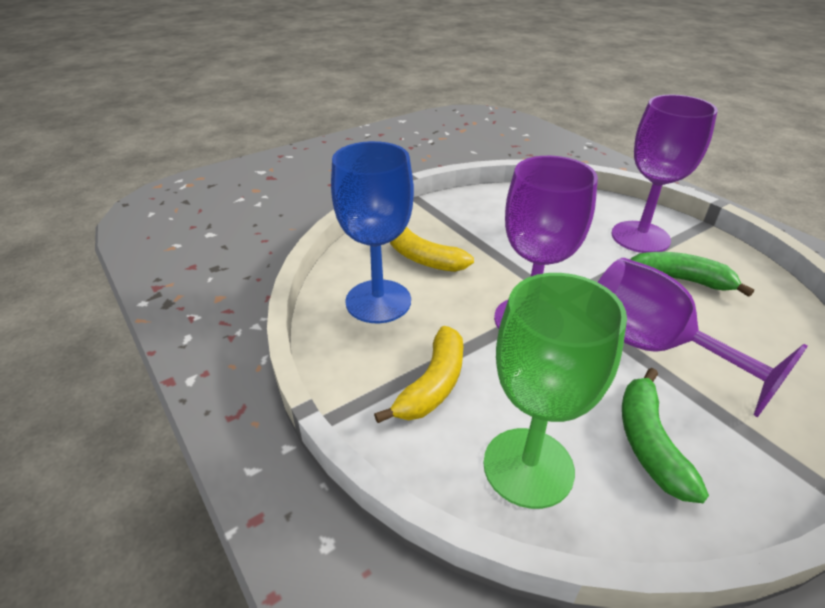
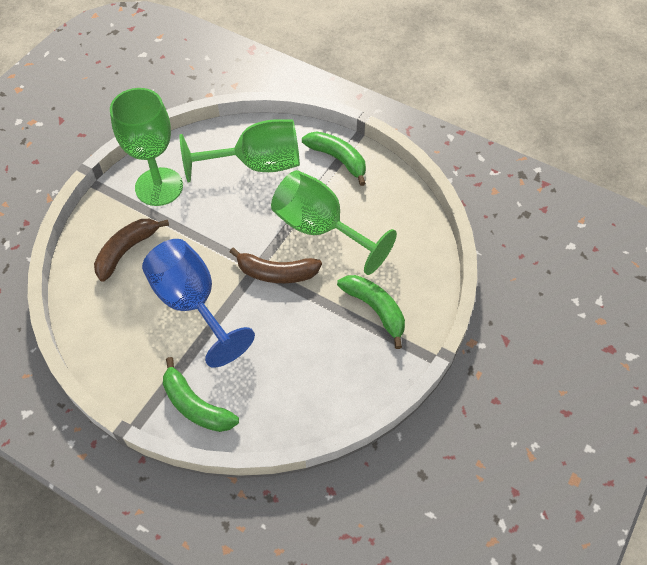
brown banana: none = 0 -> [94,219,169,282] [229,248,322,283] = 2
green banana: [622,368,709,503] [631,252,754,297] = 2 -> [163,357,239,432] [302,132,366,186] [337,275,405,349] = 3
green goblet: [483,273,627,509] = 1 -> [110,88,183,206] [180,119,300,183] [271,170,397,275] = 3
purple goblet: [494,156,598,329] [598,258,808,417] [611,94,718,253] = 3 -> none = 0
yellow banana: [374,326,463,423] [390,227,474,272] = 2 -> none = 0

